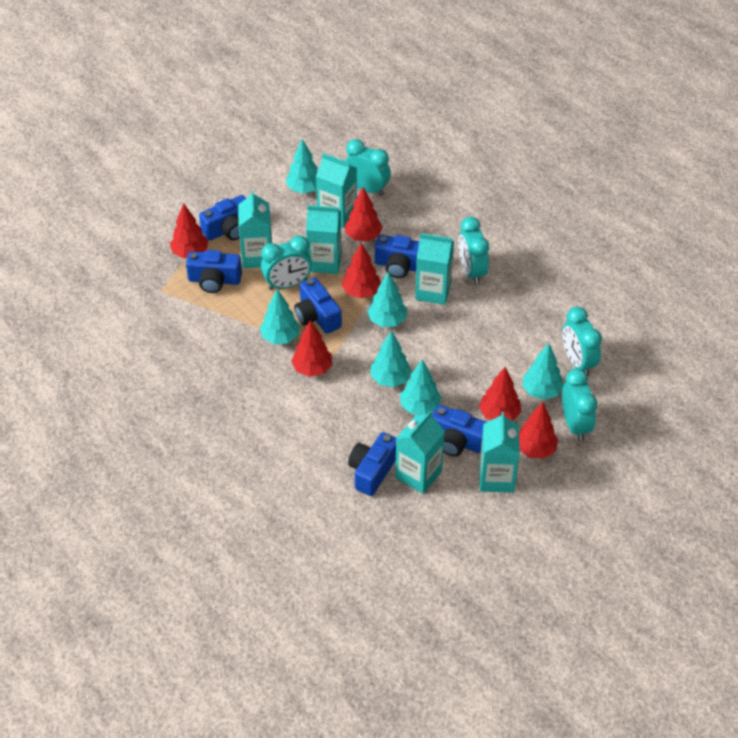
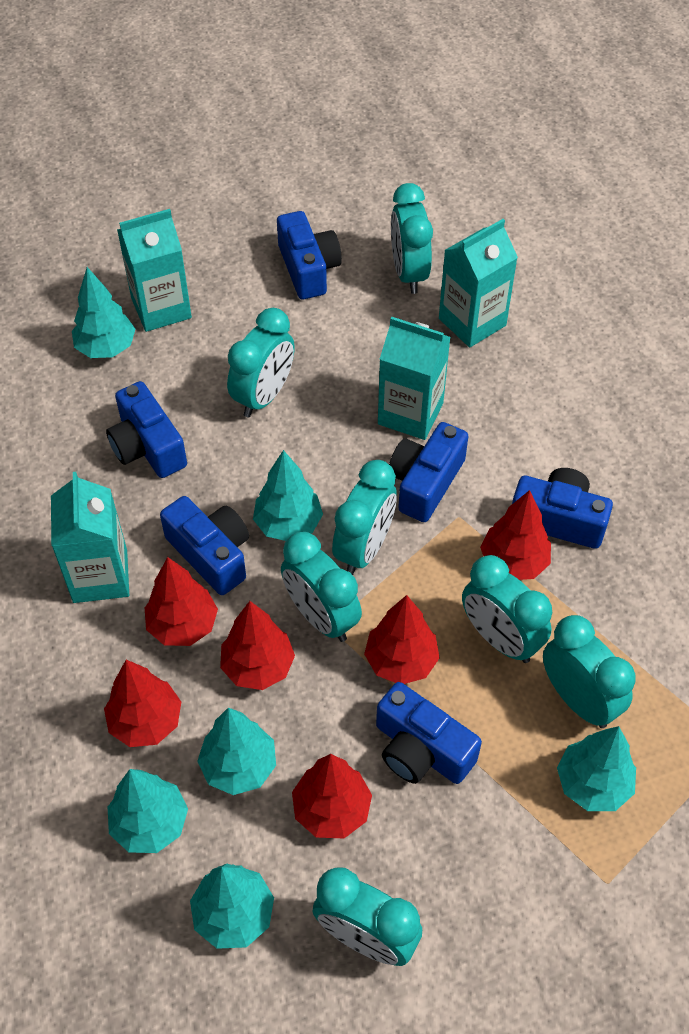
turquoise carton: [238,190,272,268] [306,205,342,274] [316,153,357,228] [395,410,445,494] [415,233,454,305] [479,412,520,493] = 6 -> [51,472,129,603] [117,209,192,332] [378,316,451,440] [439,219,518,348] = 4
turquoise clock: [261,236,312,290] [345,139,391,196] [458,217,489,285] [562,307,602,376] [562,368,597,441] = 5 -> [227,308,295,417] [281,532,362,642] [312,867,422,966] [332,460,397,575] [391,183,433,294] [462,555,552,663] [543,615,635,728] = 7

